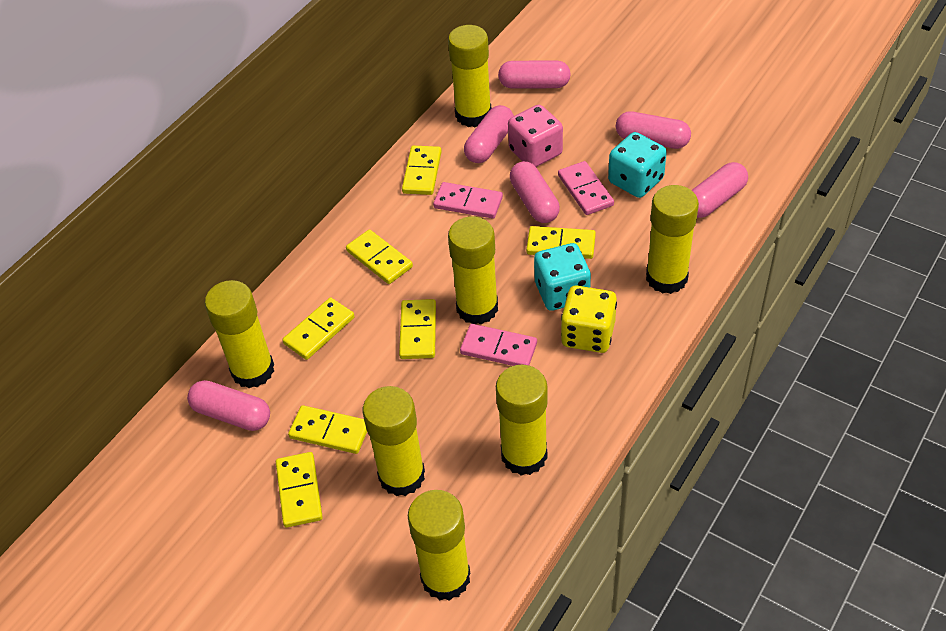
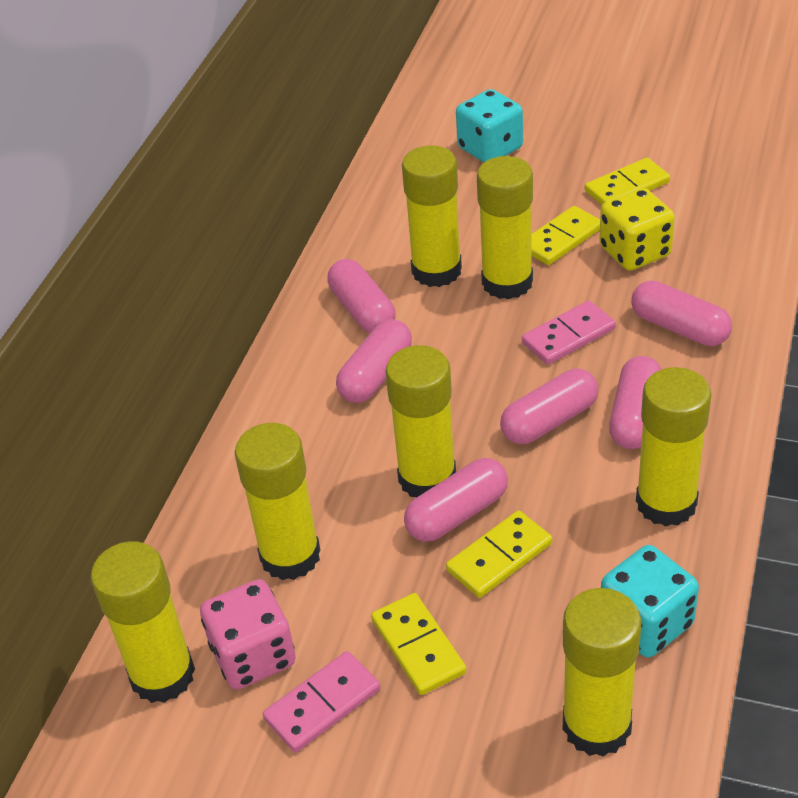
pink domino: [433,182,503,218] [460,324,537,366] [558,161,614,215] = 3 -> [263,651,381,752] [522,300,616,365] = 2
yellow domino: [276,452,323,527] [282,297,355,360] [288,405,367,454] [346,229,413,284] [399,299,436,359] [402,146,442,195] [526,226,596,259] = 7 -> [371,593,466,695] [446,510,552,598] [531,206,600,265] [585,158,670,205] = 4

